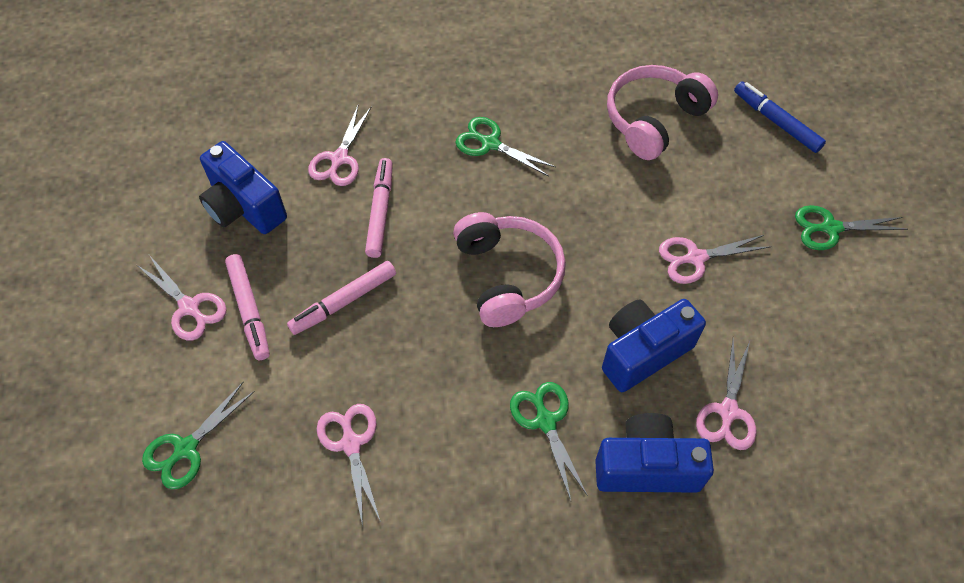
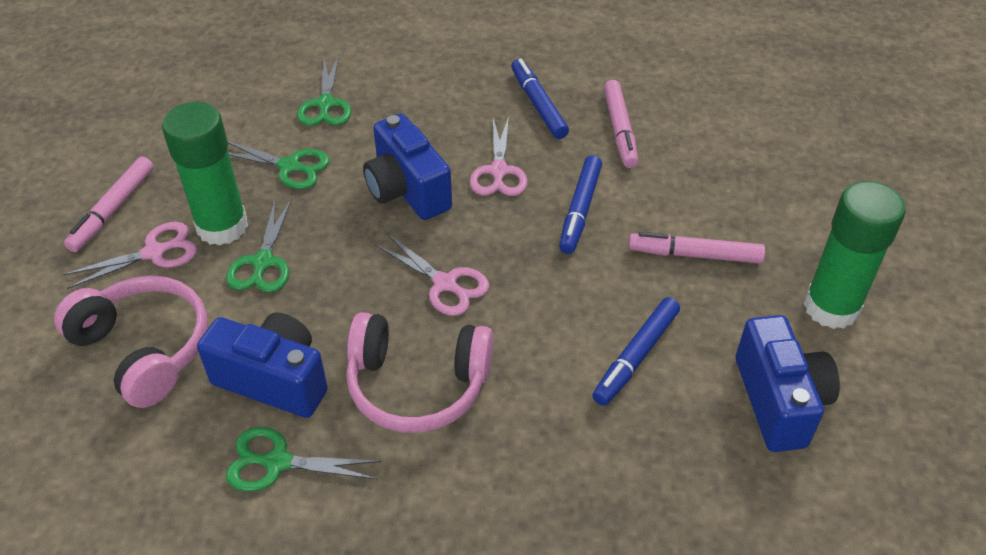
blue marker: [734,81,826,153] = 1 -> [511,59,569,139] [559,155,602,254] [592,297,680,406] = 3
green glue stick: none = 0 -> [162,102,248,246] [804,181,906,329] = 2
pink scissors: [137,255,227,340] [308,104,372,186] [317,404,381,527] [659,235,770,284] [696,340,757,450] = 5 -> [62,222,197,289] [375,234,489,316] [470,116,528,196] = 3

